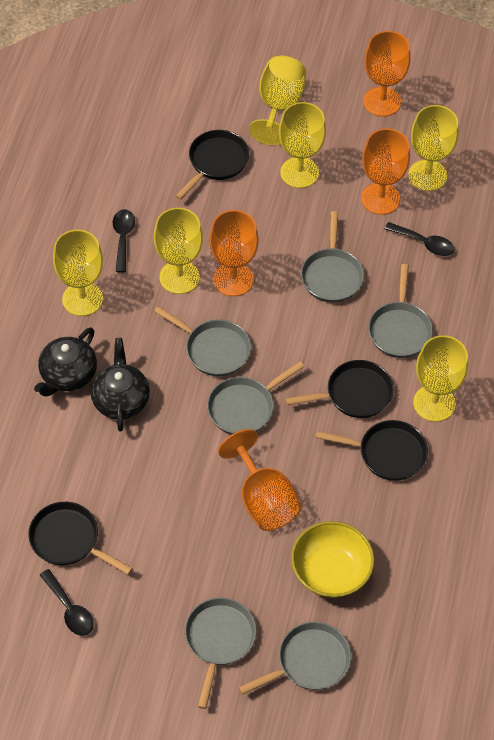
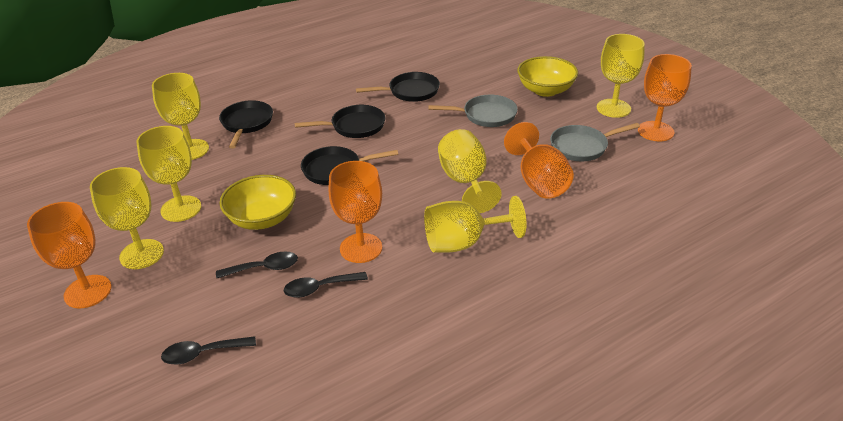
black teapot: [34,328,97,397] [91,338,150,432] = 2 -> none = 0
grey pan: [154,306,251,376] [185,597,257,709] [207,361,304,435] [238,622,351,695] [301,211,364,303] [368,264,433,358] = 6 -> [428,95,518,127] [550,123,640,162] = 2
yellow bowl: [291,521,374,598] = 1 -> [219,175,296,230] [517,56,578,97] = 2

